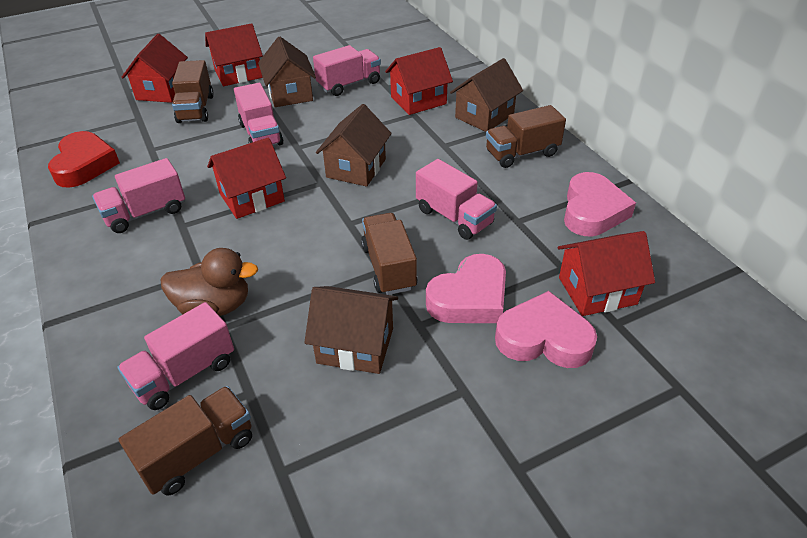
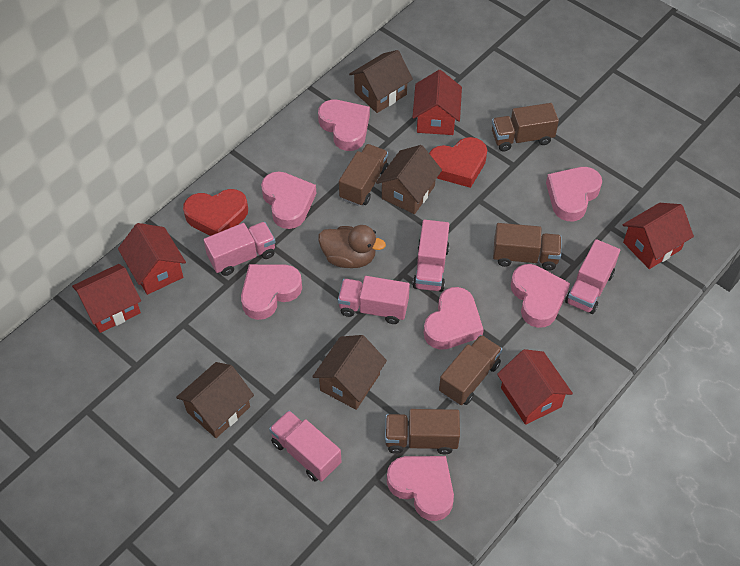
brown truck: [119,386,252,495] [172,60,214,123] [361,213,418,295] [486,105,566,168] = 4 -> [339,144,389,206] [385,409,460,455] [439,335,502,405] [492,103,559,151] [493,223,562,271] = 5
pink heart: [426,254,506,323] [495,291,597,368] [564,172,636,236] = 3 -> [241,264,302,320] [261,171,316,229] [318,100,370,151] [387,456,454,521] [424,287,484,350] [511,264,570,328] [546,167,602,221] = 7
red heart: [48,131,120,188] = 1 -> [183,189,248,236] [429,137,487,188] = 2

